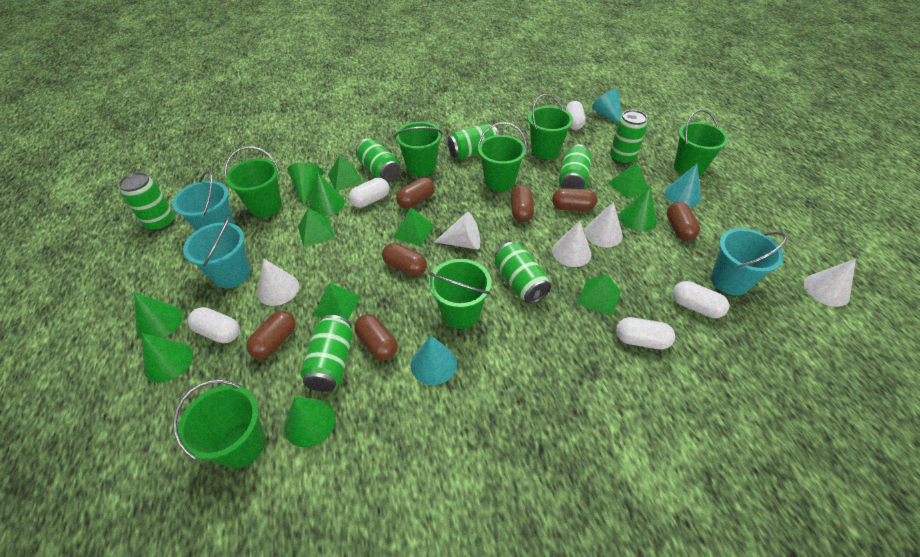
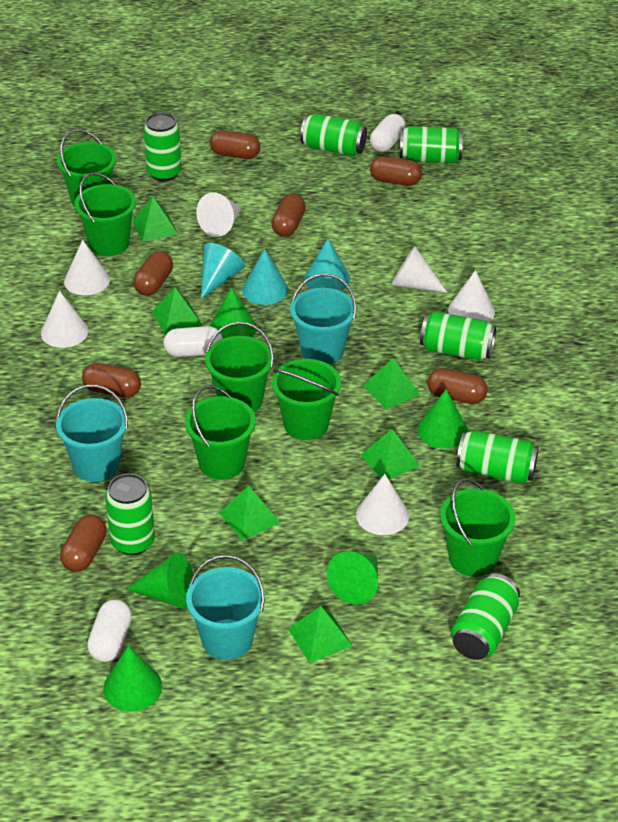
green bucket: [173,380,265,468] [224,146,282,217] [395,122,443,176] [429,259,492,329] [478,122,527,191] [528,94,573,159] [674,109,728,176] = 7 -> [57,129,117,207] [74,172,136,256] [185,385,256,480] [205,322,274,412] [272,359,341,440] [440,478,516,577] = 6
green cone: [134,292,183,338] [142,333,193,383] [284,397,336,447] [287,163,324,207] [309,173,345,216] [620,187,657,231] = 6 -> [103,646,162,712] [127,553,193,609] [210,287,256,339] [327,551,378,604] [417,389,468,449] = 5
white capsule: [188,307,239,343] [349,178,389,208] [566,101,586,130] [616,317,675,349] [673,281,729,318] = 5 -> [87,600,132,662] [163,326,223,357] [370,114,406,152] = 3
white cone: [257,258,299,306] [434,212,480,250] [552,221,591,267] [585,202,623,247] [804,259,856,307] = 5 -> [41,291,89,348] [64,240,110,295] [196,192,242,237] [356,474,409,535] [391,246,447,293] [448,270,495,322] = 6

